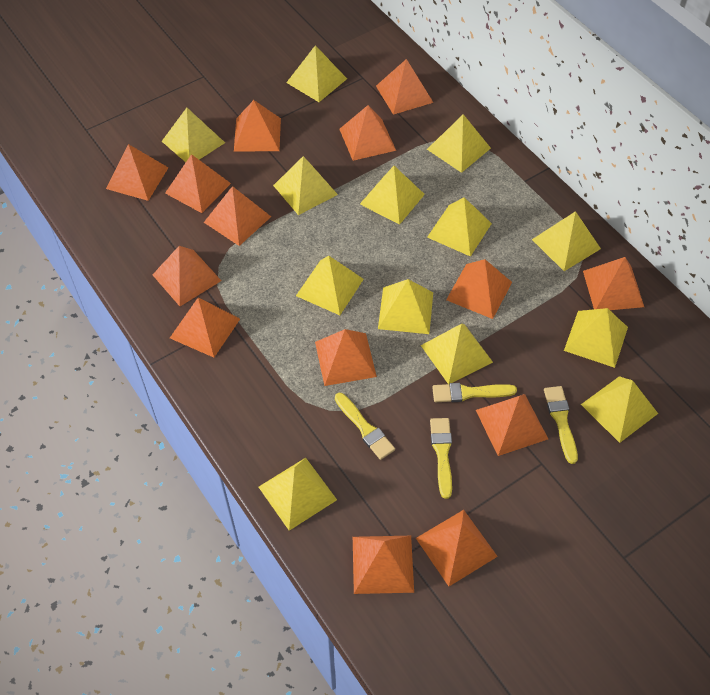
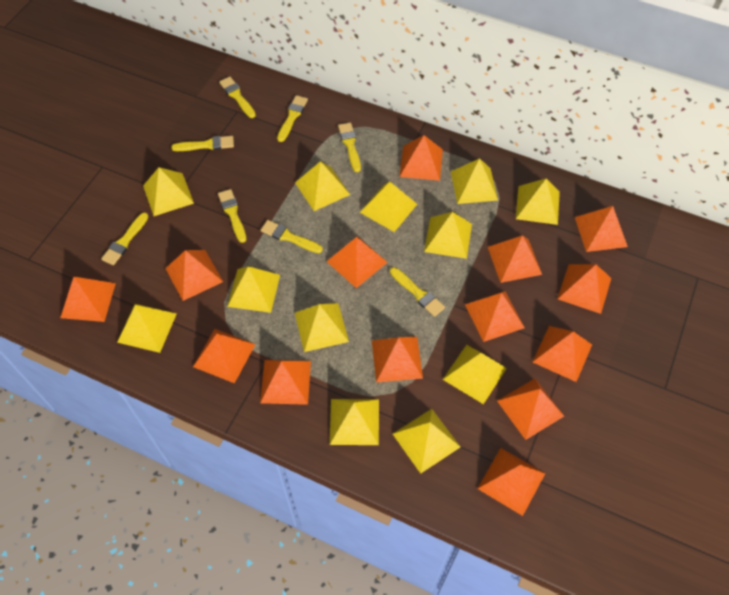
yellow brush: [335,393,395,460] [430,418,452,499] [432,383,517,402] [544,386,578,464] = 4 -> [101,212,148,265] [171,136,234,151] [218,189,246,243] [219,77,256,118] [261,220,323,253] [277,95,308,142] [338,123,361,172] [390,267,445,317] = 8
yellow pyramid: [162,108,225,162] [259,458,337,531] [273,156,338,215] [286,45,347,102] [296,256,364,315] [360,166,425,225] [378,279,433,334] [421,324,493,384] [427,114,491,173] [427,197,492,257] [532,211,601,271] [564,308,628,368] [581,376,658,443] = 13 -> [117,304,177,353] [143,167,194,216] [227,266,280,313] [295,161,350,211] [295,303,349,352] [330,399,379,445] [360,182,417,232] [393,409,460,474] [424,212,472,259] [443,345,507,404] [451,158,498,204] [516,178,560,225] = 12

